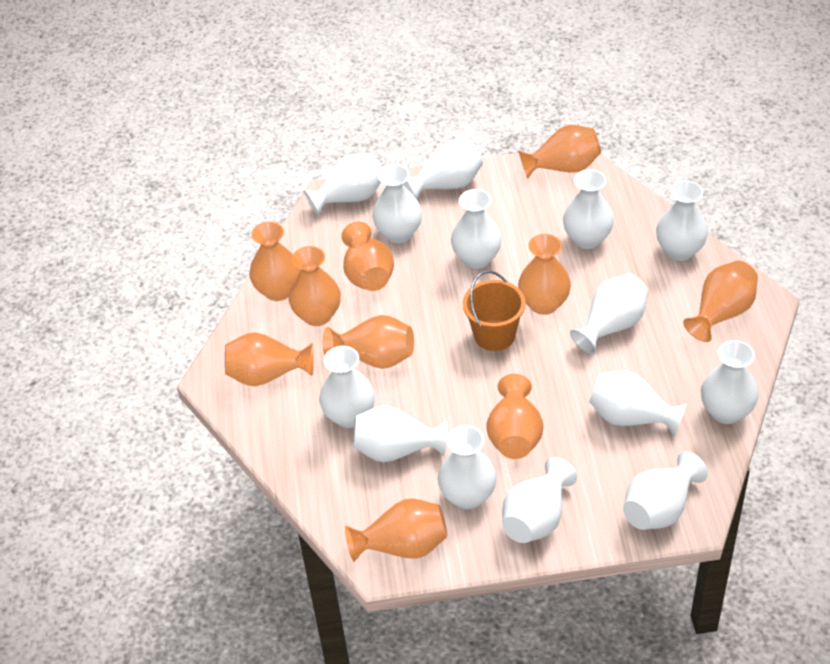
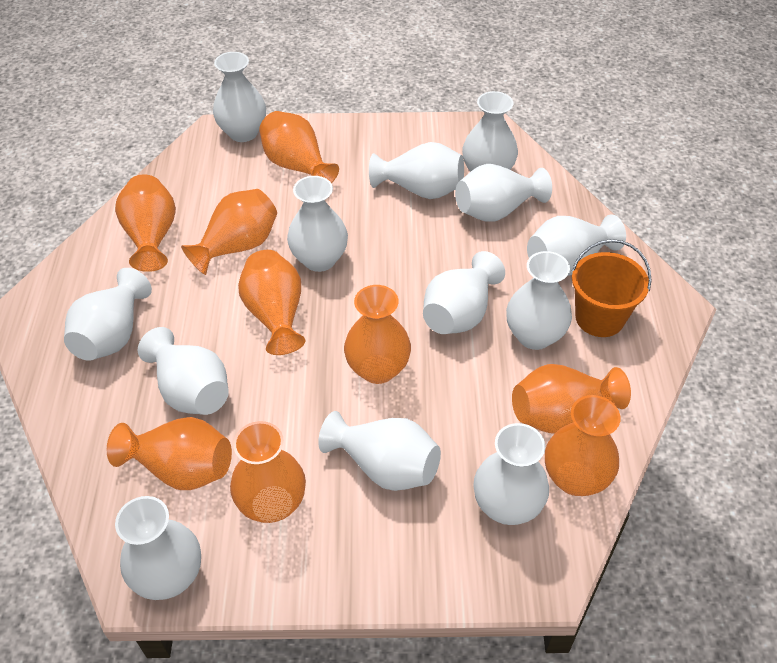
orange vase: [225,332,314,386] [249,222,301,301] [289,246,341,326] [323,315,414,369] [341,222,394,291] [345,498,447,562] [486,374,543,459] [518,234,571,315] [519,125,601,179] [683,260,758,342] = 10 -> [107,417,232,490] [115,175,176,272] [181,189,277,275] [230,421,306,523] [238,250,305,355] [259,111,339,184] [344,285,411,384] [512,364,631,434] [545,395,620,496] = 9
white vase: [304,154,382,216] [319,346,375,428] [353,406,447,462] [372,164,422,243] [404,141,483,199] [438,425,497,509] [451,189,502,269] [502,457,577,543] [563,169,614,249] [570,274,648,354] [589,370,686,436] [623,451,708,530] [656,181,708,261] [701,340,759,424] = 14 -> [64,268,152,361] [115,496,201,600] [138,327,229,415] [213,52,266,142] [287,176,348,272] [318,411,441,491] [369,142,464,199] [423,251,505,334] [455,164,552,222] [462,91,518,172] [473,423,549,525] [506,251,572,350] [527,215,626,276] = 13

